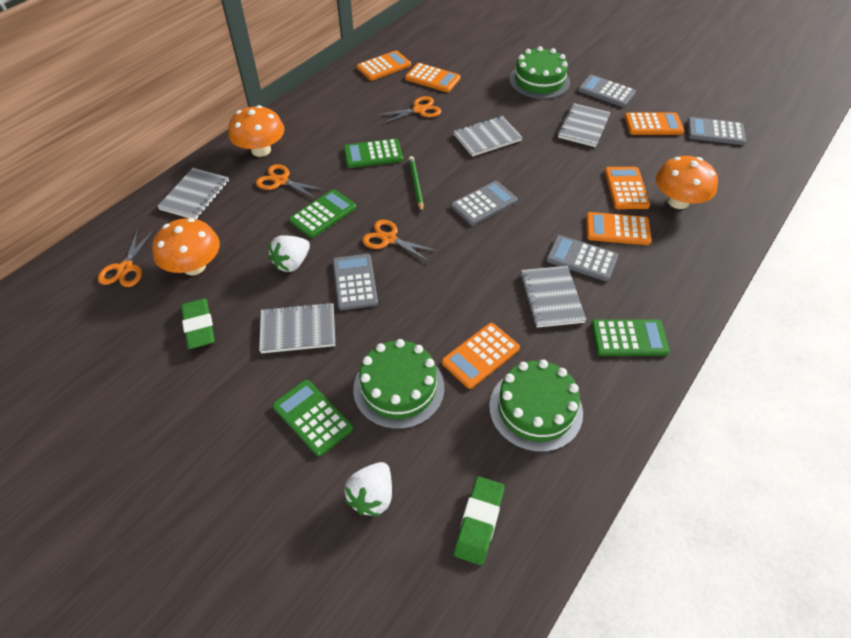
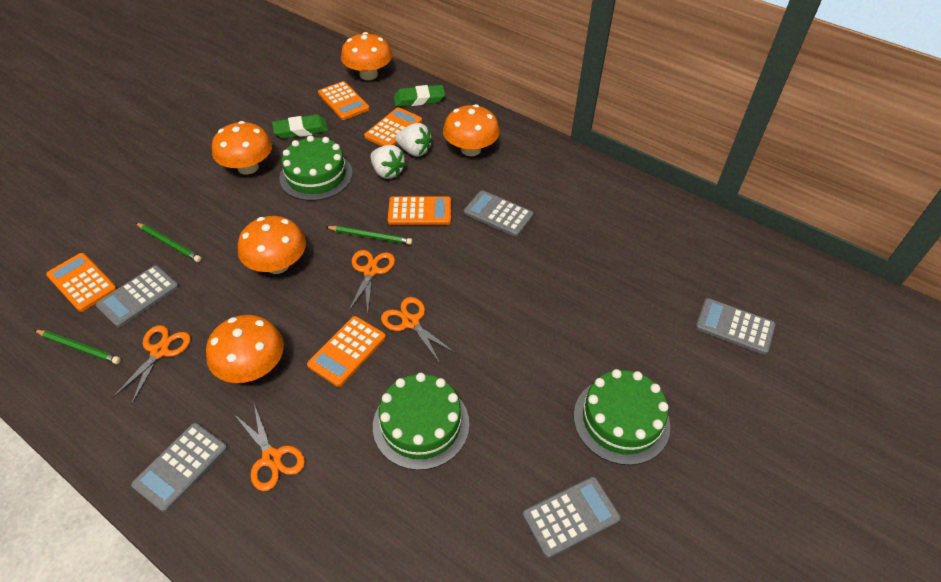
green calculator: [272,380,353,457] [289,189,356,238] [344,138,403,168] [591,319,670,356] = 4 -> none = 0
green pencil: [409,156,424,212] = 1 -> [35,330,121,364] [136,223,201,262] [326,226,412,245] = 3
grey notebook: [157,168,229,219] [259,302,335,353] [453,116,523,157] [520,266,586,328] [558,103,611,147] = 5 -> none = 0
orange calculator: [357,50,411,81] [405,63,461,92] [442,323,520,389] [586,212,652,245] [604,167,650,209] [624,112,684,135] = 6 -> [46,253,117,312] [307,316,386,387] [318,81,370,120] [364,107,422,146] [388,196,451,225] = 5
orange mushroom: [152,218,220,275] [228,105,284,157] [656,156,718,209] = 3 -> [206,315,284,383] [212,121,272,175] [238,216,306,274] [341,32,392,80] [443,104,500,156] = 5

